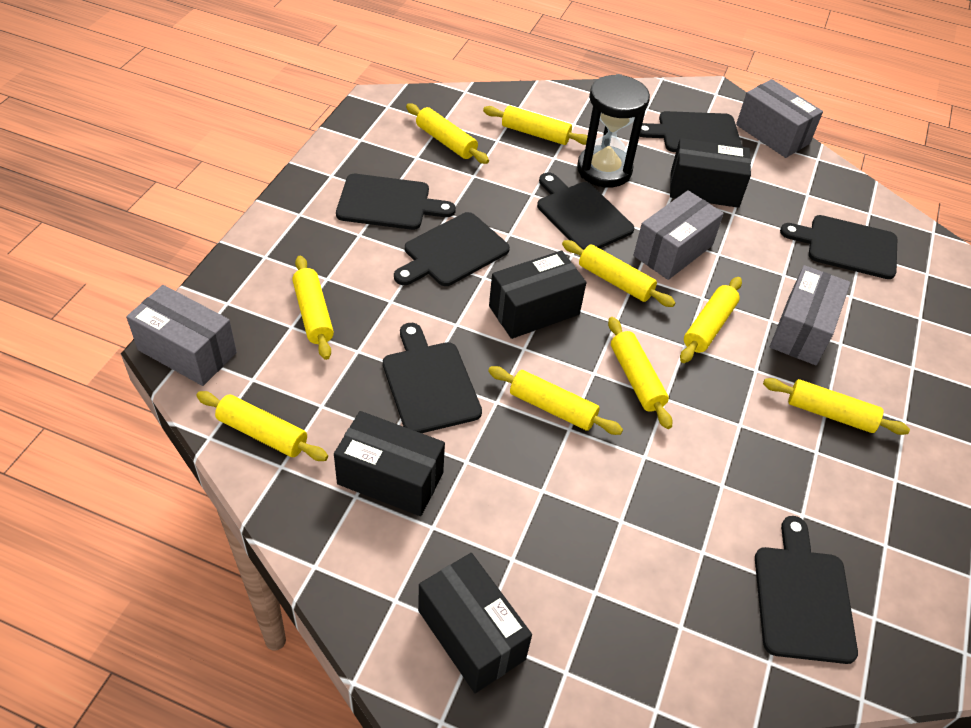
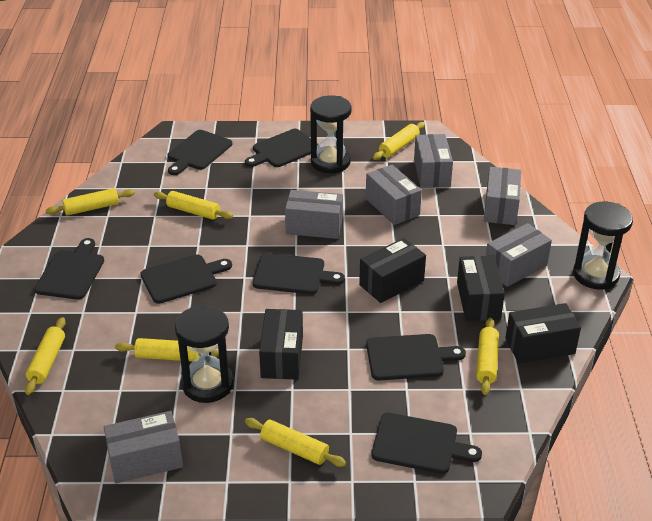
black hourglass: [577,74,650,187] = 1 -> [175,305,234,403] [310,95,352,173] [573,202,633,289] = 3
grey box: [126,285,237,386] [633,190,724,280] [736,79,823,158] [770,265,851,365] = 4 -> [104,411,183,484] [285,190,343,239] [366,165,422,225] [414,134,453,188] [484,167,521,225] [486,223,552,287] = 6
yellow rolling pin: [196,391,328,461] [292,256,334,360] [406,104,489,164] [483,105,588,145] [488,366,623,435] [562,240,676,307] [608,317,672,429] [680,277,742,363] [763,378,910,435] = 9 -> [25,317,66,395] [46,188,135,216] [115,338,219,361] [154,191,233,220] [245,418,346,467] [373,122,425,160] [476,318,499,395] = 7

